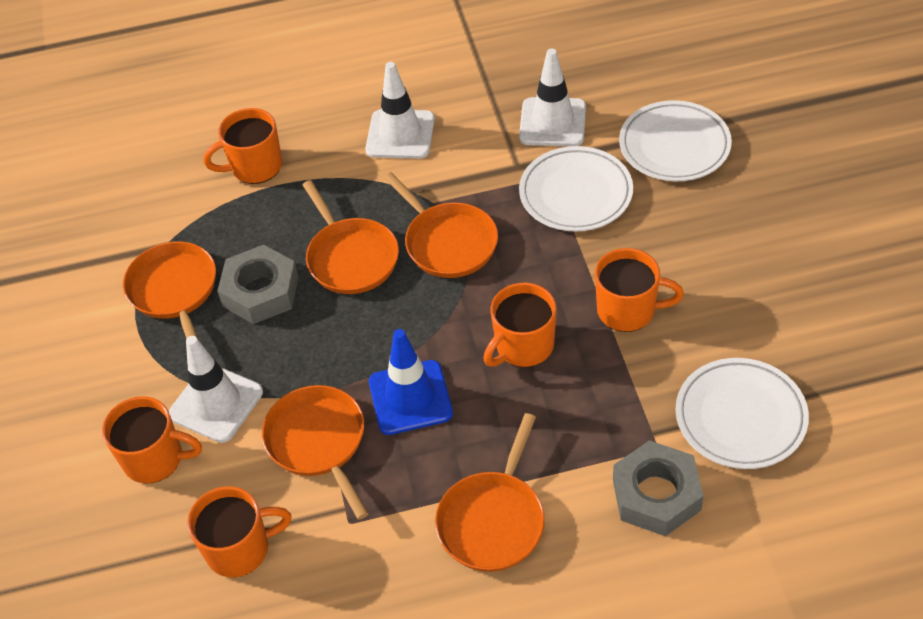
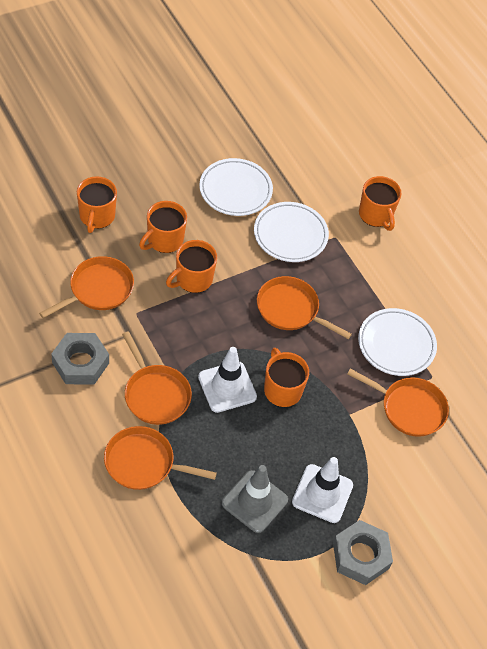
blue traffic cone: [369,329,453,435] = 1 -> none = 0
grey traffic cone: none = 0 -> [222,465,288,533] = 1
white traffic cone: [169,336,263,443] [365,62,435,159] [519,49,586,146] = 3 -> [198,347,257,413] [292,457,353,523] = 2

